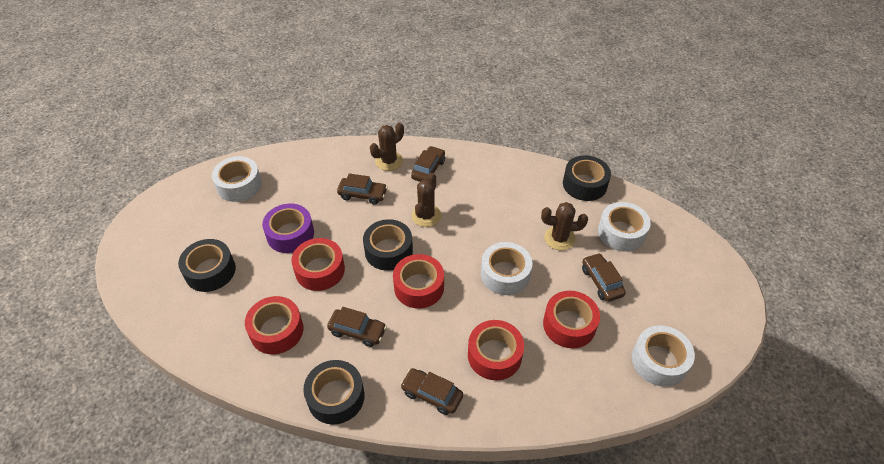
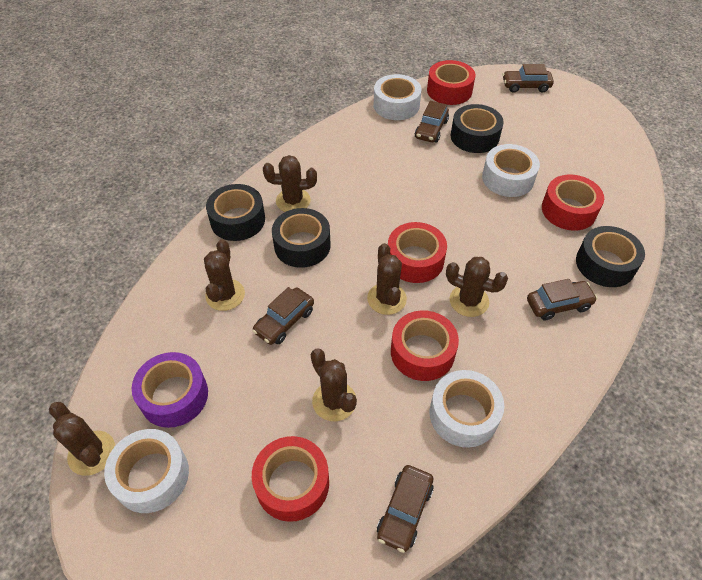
brown cactus: [370,123,404,171] [411,173,442,227] [541,202,588,250] = 3 -> [49,402,115,476] [204,239,245,311] [263,155,317,212] [311,349,357,421] [367,243,407,315] [446,257,508,317] = 6

